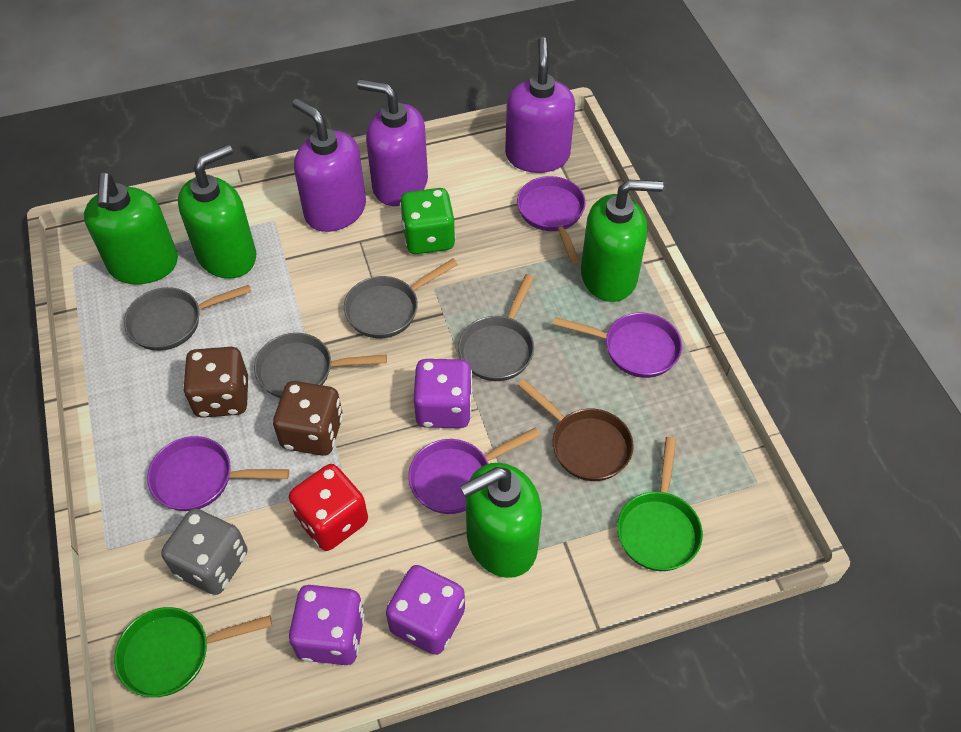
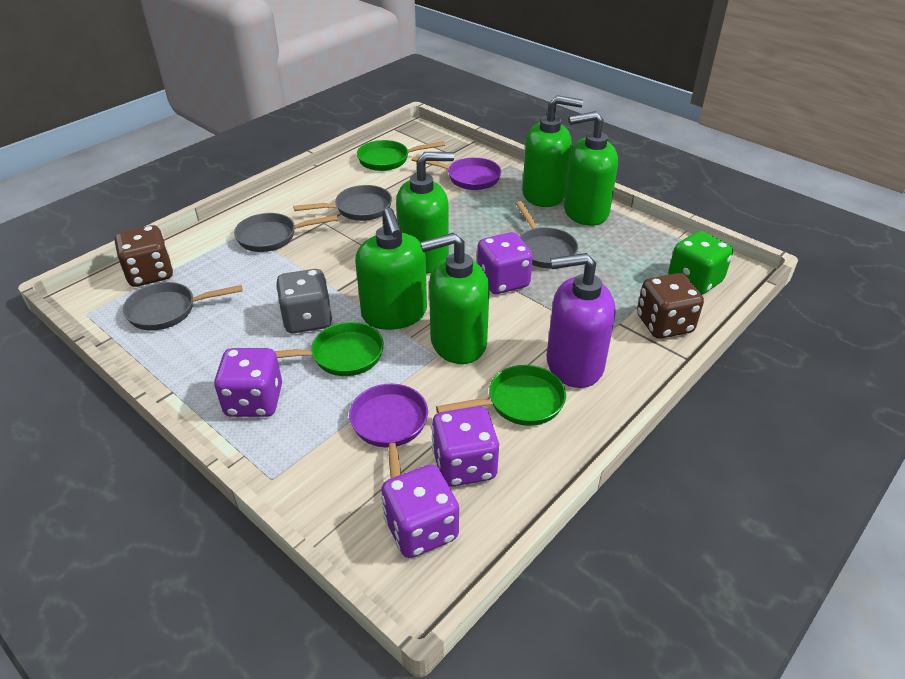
brown pan: [518,379,634,481] = 1 -> none = 0
green pan: [114,607,272,697] [617,437,703,571] = 2 -> [275,322,384,376] [357,140,445,171] [436,365,566,426] = 3
green soap dispenser: [84,173,178,284] [178,144,256,279] [460,463,542,578] [581,180,663,302] = 4 -> [355,208,427,330] [396,152,454,274] [420,233,489,364] [522,95,583,207] [564,111,618,226] = 5
purple dice: [289,585,365,665] [386,565,465,655] [414,359,472,428] = 3 -> [214,348,282,417] [381,464,459,558] [431,406,499,487] [477,232,533,294] = 4
purple pan: [147,436,289,511] [408,427,540,514] [517,176,586,264] [553,313,682,378] = 4 -> [349,384,428,478] [412,156,501,190] = 2
purple soap dispenser: [292,98,366,232] [357,79,428,206] [505,37,575,173] = 3 -> [547,253,615,388] = 1
red dice: [289,464,368,551] = 1 -> none = 0

